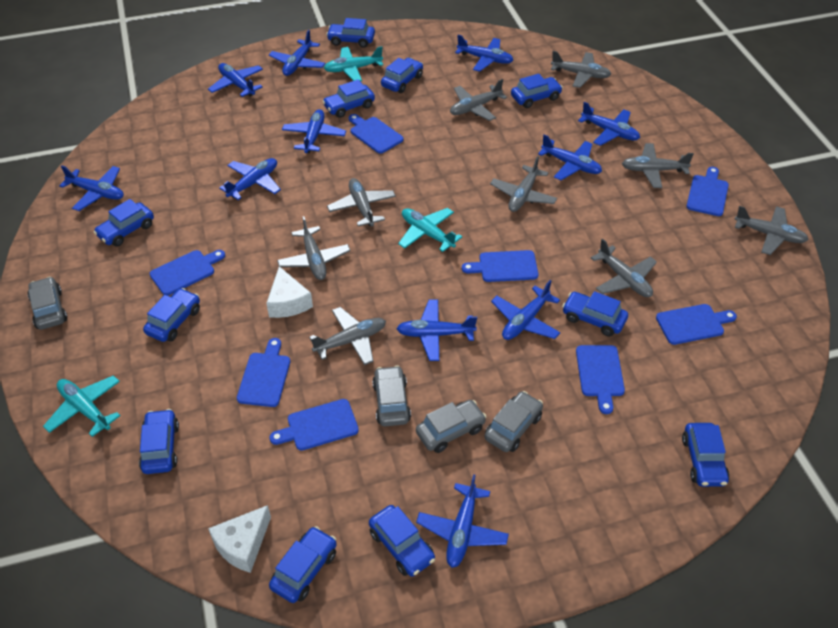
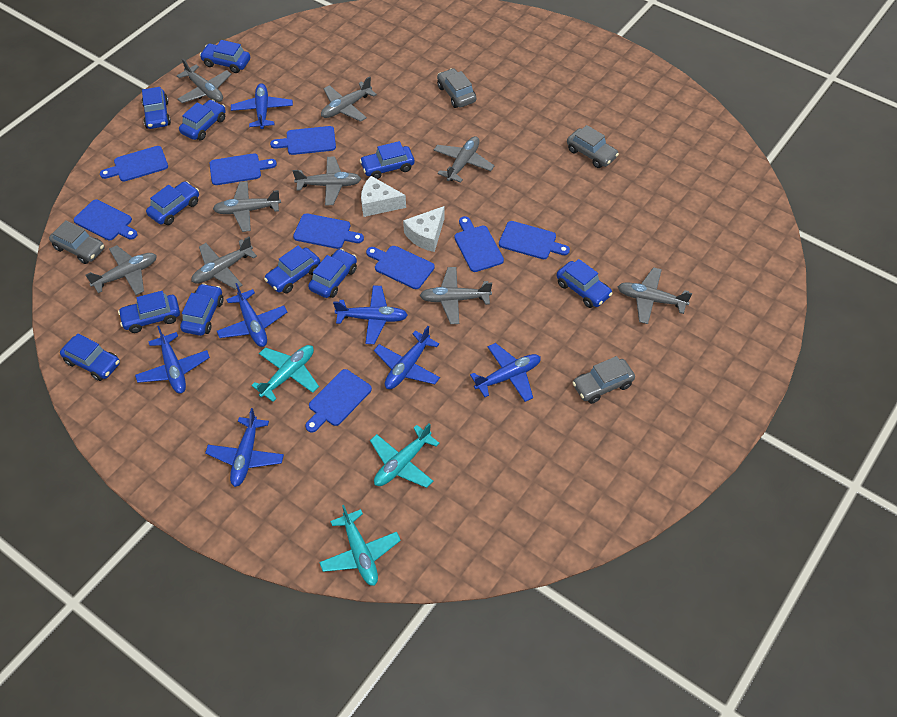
blue cutting board: [150,250,225,296] [237,338,290,407] [269,399,359,451] [349,114,404,154] [462,250,538,282] [576,345,625,414] [656,304,737,345] [686,167,729,216] = 8 -> [74,199,138,240] [100,146,168,182] [209,153,277,185] [270,126,336,155] [293,213,364,249] [305,369,372,433] [366,246,435,289] [454,216,504,272] [499,221,570,259] = 9
blue plane: [59,165,124,211] [208,63,263,97] [219,158,281,200] [269,30,325,76] [282,109,346,153] [396,300,477,361] [416,474,509,568] [455,35,513,72] [491,280,561,340] [538,134,602,180] [578,102,640,146] = 11 -> [135,326,210,394] [205,408,284,487] [217,283,287,347] [231,83,293,129] [333,285,408,344] [374,326,440,389] [470,343,541,402] = 7

